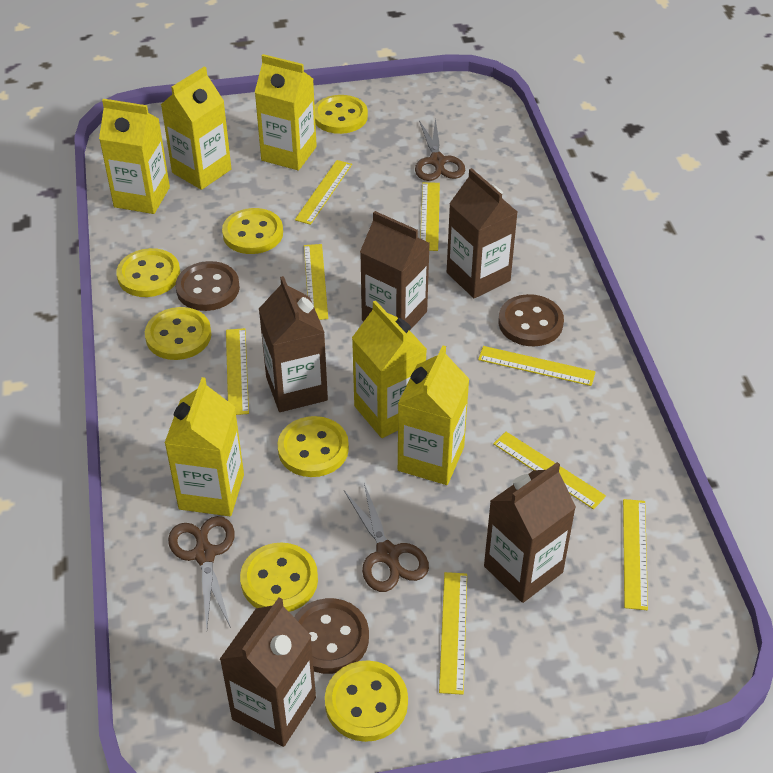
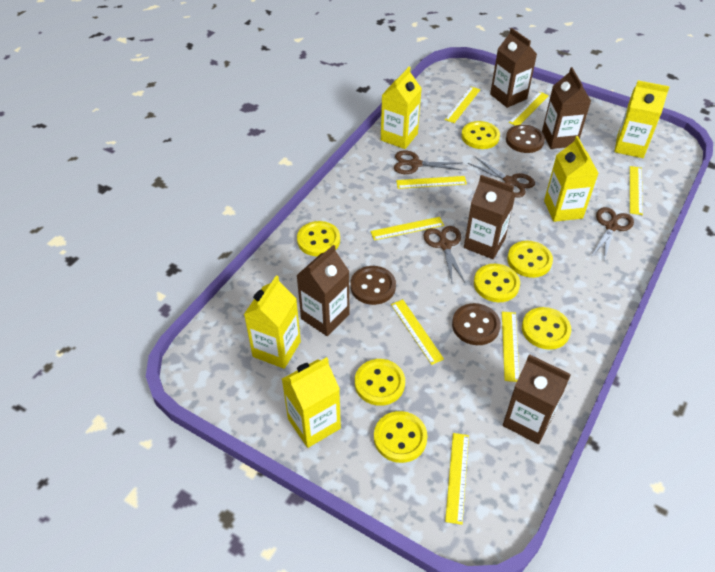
brown scissors: [168,516,235,628] [344,483,429,592] [415,118,465,181] = 3 -> [394,151,462,174] [423,226,465,282] [468,157,535,197] [592,207,634,261] = 4
yellow carton: [99,99,170,214] [161,67,231,190] [165,377,244,516] [254,54,317,170] [352,301,427,438] [398,346,469,485] = 6 -> [244,275,301,369] [282,357,341,448] [381,67,422,149] [544,136,599,222] [614,80,670,158] = 5

